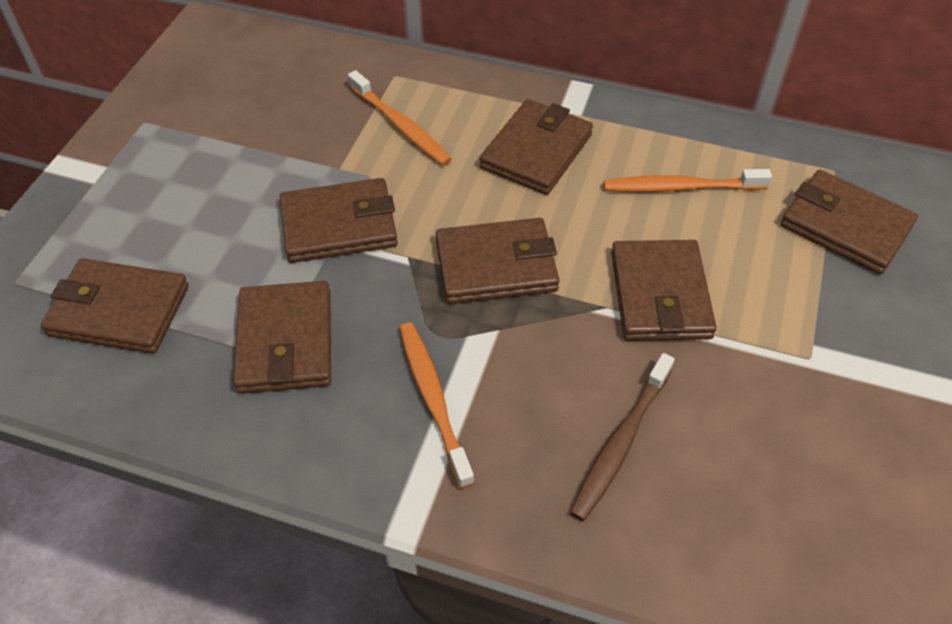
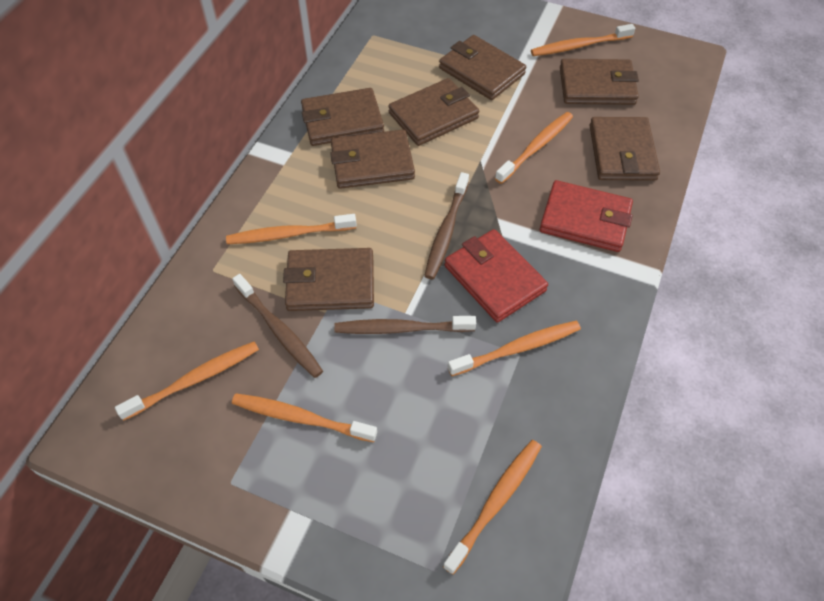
brown toothbrush: [570,353,675,521] = 1 -> [232,274,323,378] [334,316,476,334] [424,172,469,279] = 3
orange toothbrush: [348,70,452,166] [399,323,475,489] [604,169,772,192] = 3 -> [115,342,259,421] [226,214,357,244] [232,393,377,442] [443,440,542,575] [448,321,581,376] [495,112,573,184] [531,24,635,56] = 7
red wallet: none = 0 -> [444,229,548,323] [540,180,633,252] = 2

